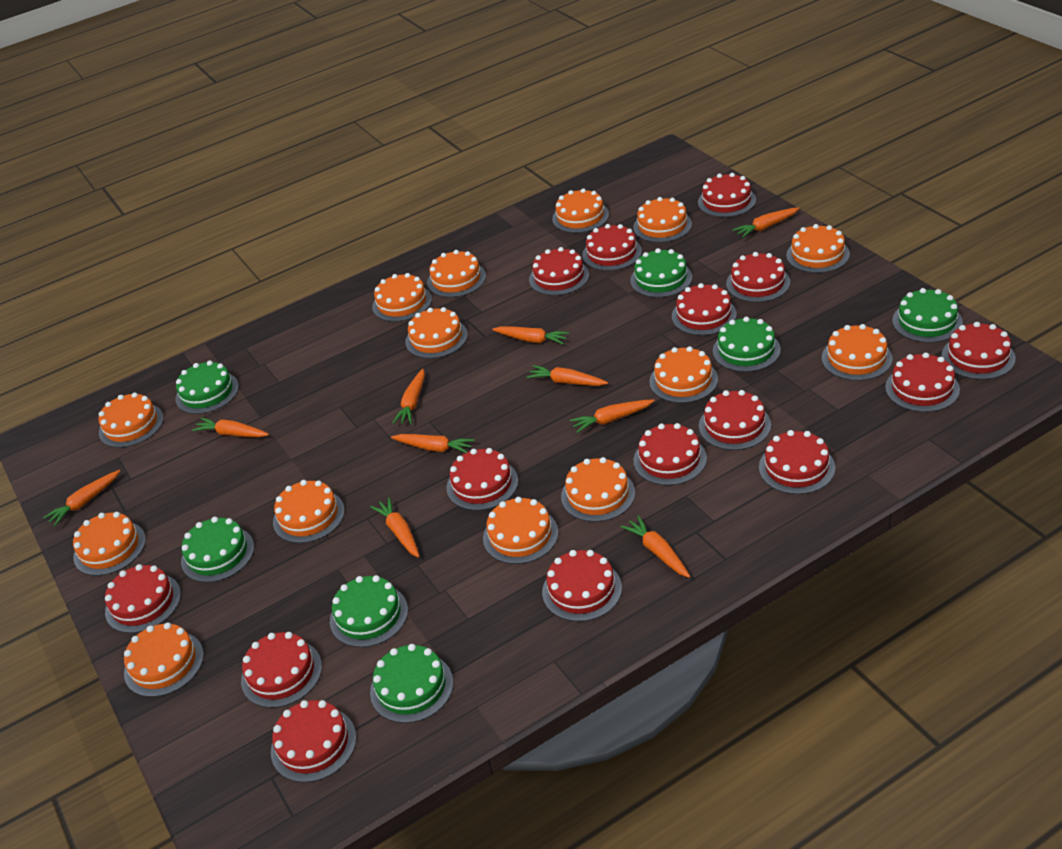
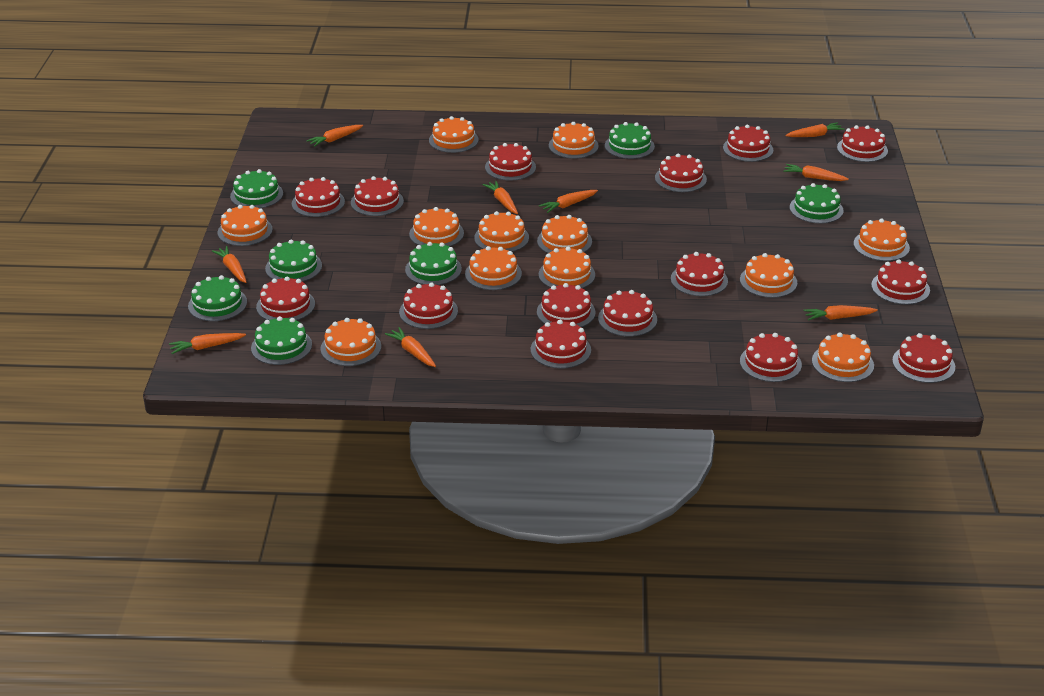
orange cake: [73,512,146,576] [98,392,164,448] [124,622,204,697] [273,480,345,543] [372,273,432,322] [405,307,468,358] [427,250,486,297] [483,497,558,564] [552,188,609,233] [561,457,635,522] [633,197,692,242] [649,346,718,403] [786,224,850,273] [822,324,892,381] = 14 -> [218,205,273,246] [320,318,381,366] [409,207,464,247] [429,116,478,153] [465,246,522,290] [474,211,529,252] [537,215,592,253] [539,247,595,288] [549,122,599,158] [740,253,797,298] [812,332,874,382] [853,219,910,261] = 12
orange carrot: [43,470,120,526] [192,418,269,437] [370,497,420,558] [391,434,475,453] [392,369,425,424] [492,326,569,345] [526,365,608,386] [570,399,655,433] [621,515,690,578] [732,207,800,238] = 10 -> [169,333,246,354] [212,246,247,283] [307,125,363,147] [385,327,436,367] [482,181,518,214] [539,190,598,213] [783,164,849,181] [785,122,844,137] [803,305,878,320] = 9

